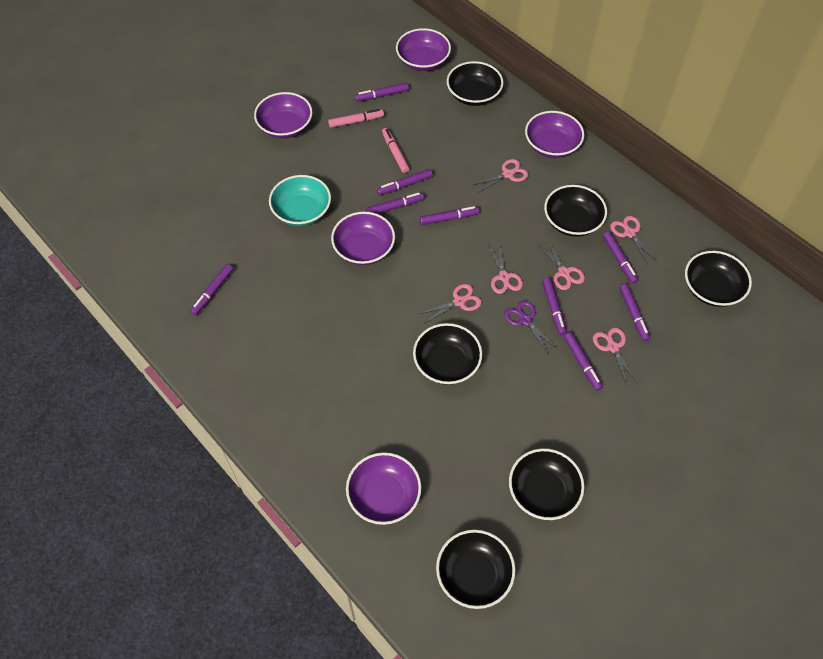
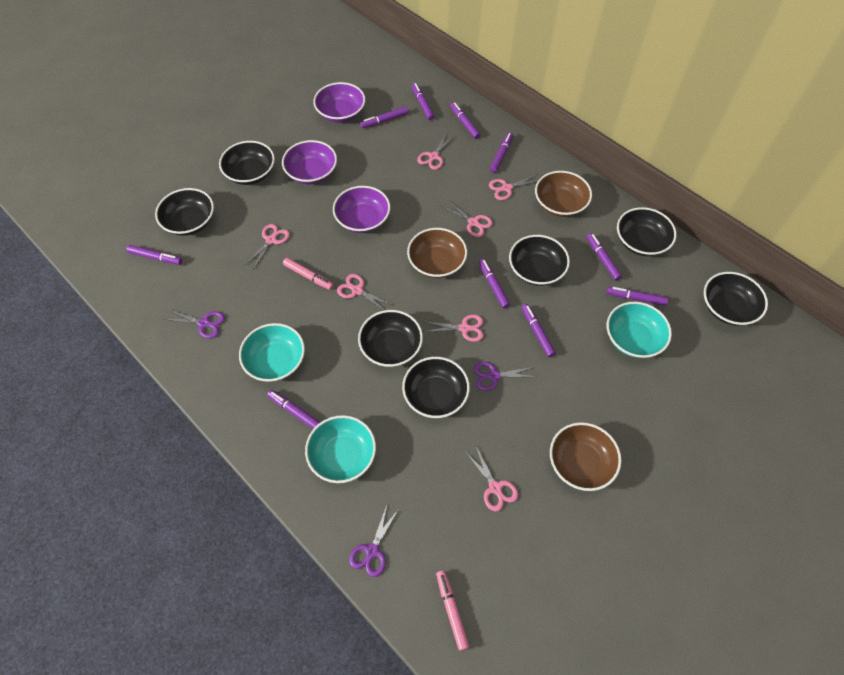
black bowl: [413,323,482,385] [436,530,516,609] [447,61,503,106] [509,448,584,520] [544,185,607,237] [685,251,752,307] = 6 -> [155,188,214,236] [219,141,275,185] [358,310,423,367] [402,357,470,418] [509,235,570,286] [617,207,677,256] [704,272,768,326] = 7
brown bowl: none = 0 -> [407,228,467,278] [535,171,592,217] [550,422,621,491] = 3
pink scissors: [419,284,482,323] [473,159,528,193] [488,244,523,294] [538,239,585,290] [593,327,638,385] [610,216,658,264] = 6 -> [245,224,290,270] [337,274,392,310] [417,134,455,170] [423,315,484,342] [442,200,493,237] [467,447,518,511] [489,174,538,200] = 7
purple bowl: [254,92,313,138] [331,212,395,265] [346,452,421,525] [396,28,451,71] [525,111,584,158] = 5 -> [282,140,337,185] [313,82,365,123] [333,186,390,233] = 3
purple marker: [190,264,234,315] [355,83,409,102] [366,193,424,214] [377,169,433,195] [419,206,479,225] [542,278,567,335] [564,332,603,391] [603,231,639,284] [619,284,651,341] = 9 -> [126,245,182,265] [267,390,321,429] [360,107,408,128] [412,83,434,120] [450,102,480,139] [479,259,510,309] [490,133,513,173] [522,304,556,357] [587,233,622,281] [606,287,668,306] = 10
purple scissors: [504,300,558,353] = 1 -> [164,310,225,338] [349,506,398,577] [474,362,537,391] = 3
turquoise bowl: [269,175,331,226] = 1 -> [239,323,305,382] [305,415,376,483] [607,302,672,358] = 3

